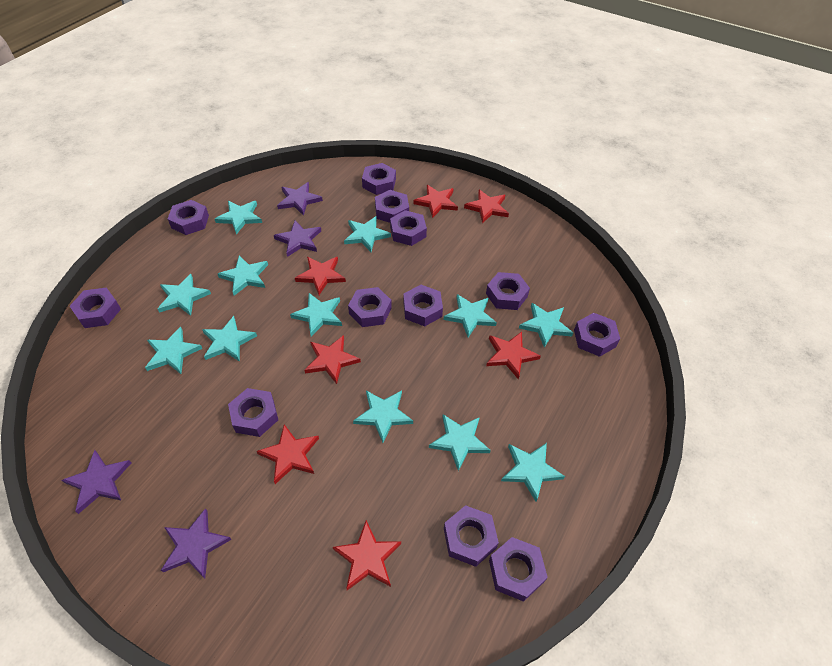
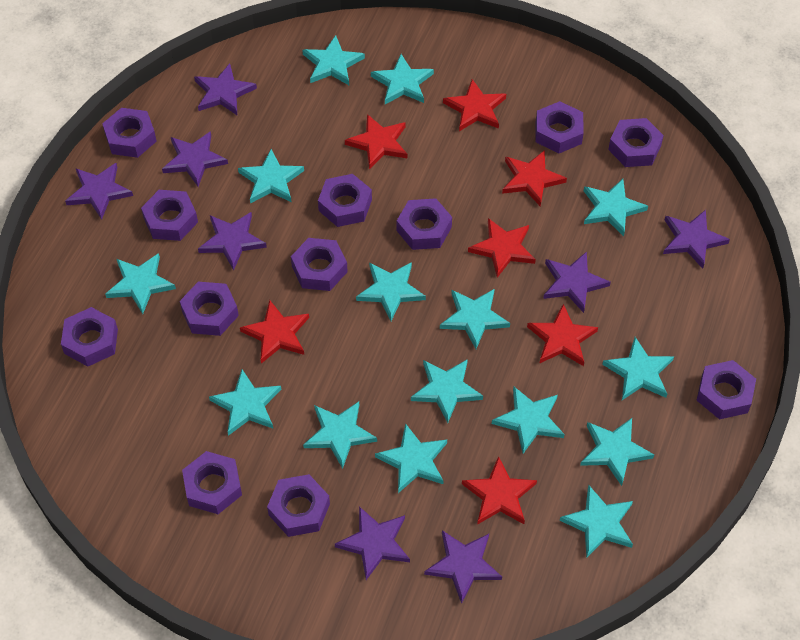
purple star: [62,450,131,514] [161,508,232,578] [274,220,321,257] [277,182,323,216] = 4 -> [65,163,133,220] [162,131,228,187] [194,63,257,115] [198,212,267,270] [335,506,410,580] [424,530,502,604] [543,251,611,313] [663,210,730,269] = 8
turquoise star: [145,327,203,374] [158,274,211,316] [203,316,257,362] [215,201,262,235] [218,256,268,296] [290,293,342,337] [344,216,391,252] [353,390,413,443] [429,414,491,471] [443,294,497,338] [501,443,565,502] [519,303,573,348] = 12 -> [105,253,176,314] [209,370,282,436] [238,149,304,203] [302,35,365,85] [303,402,377,469] [356,262,426,321] [371,54,434,104] [375,423,447,493] [411,359,483,423] [440,289,510,349] [492,387,565,454] [560,485,633,558] [580,418,654,486] [584,179,648,236] [602,337,674,400] = 15

